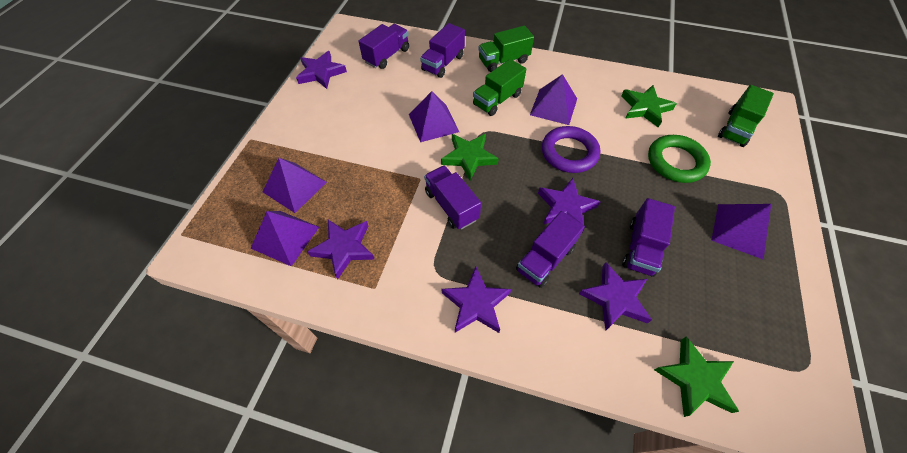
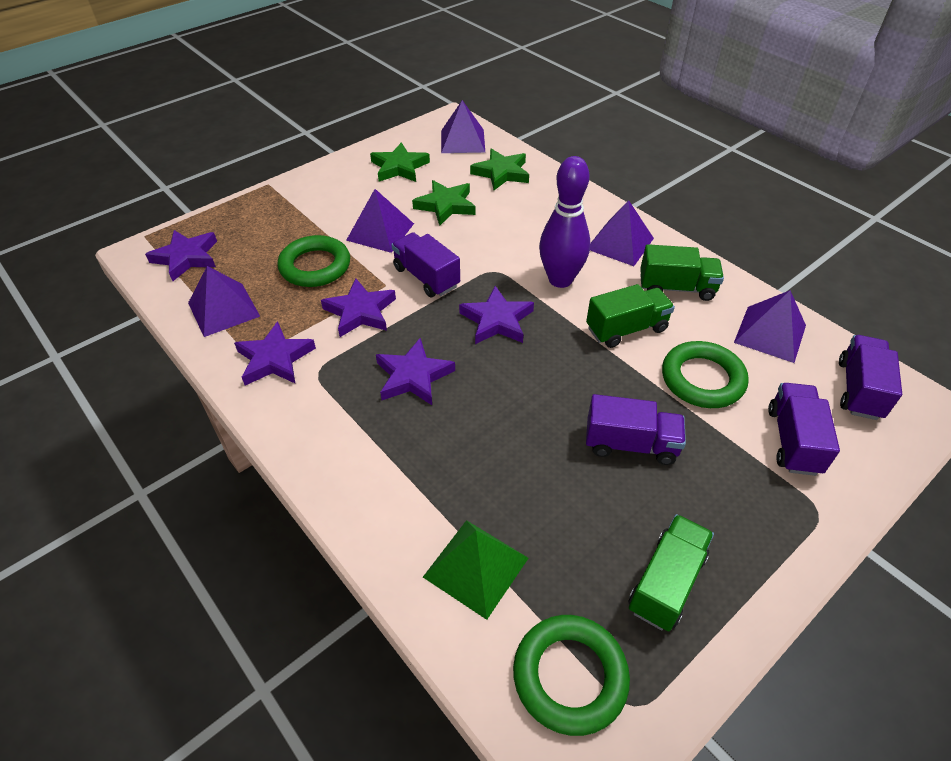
green pyramid: none = 0 -> [423,520,529,620] = 1
green ring: [648,135,711,183] = 1 -> [277,235,350,287] [513,615,630,736] [662,341,749,408] = 3
purple bowling pin: none = 0 -> [539,156,590,288] = 1
purple ring: [542,126,600,173] = 1 -> none = 0
purple truck: [359,24,409,69] [420,23,465,78] [424,165,481,230] [516,211,585,288] [622,198,675,277] = 5 -> [391,232,460,297] [586,394,686,465] [768,383,840,476] [839,335,902,420] = 4

